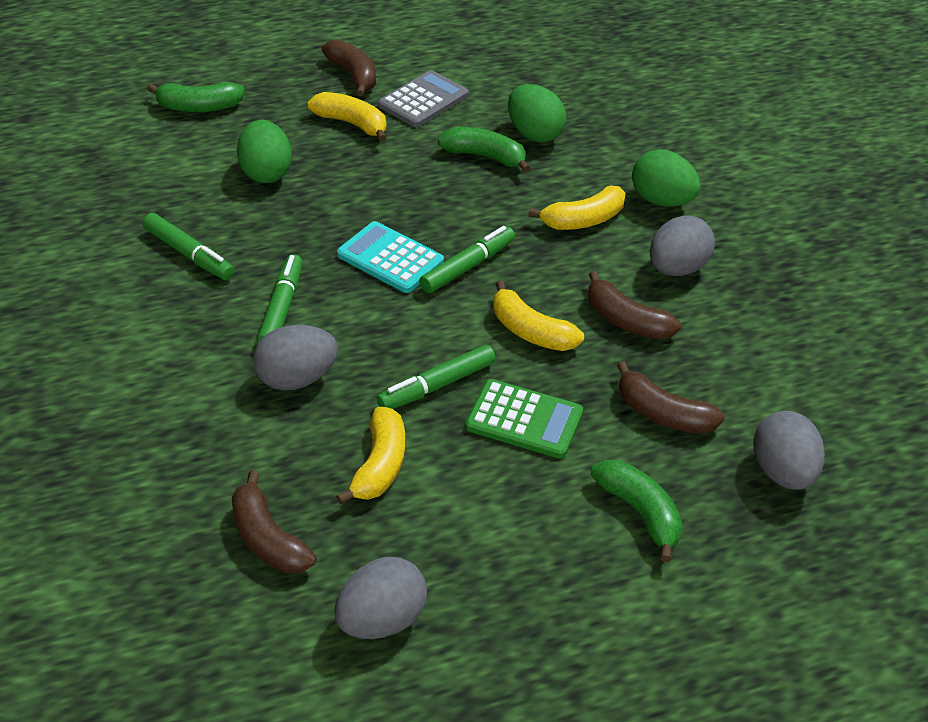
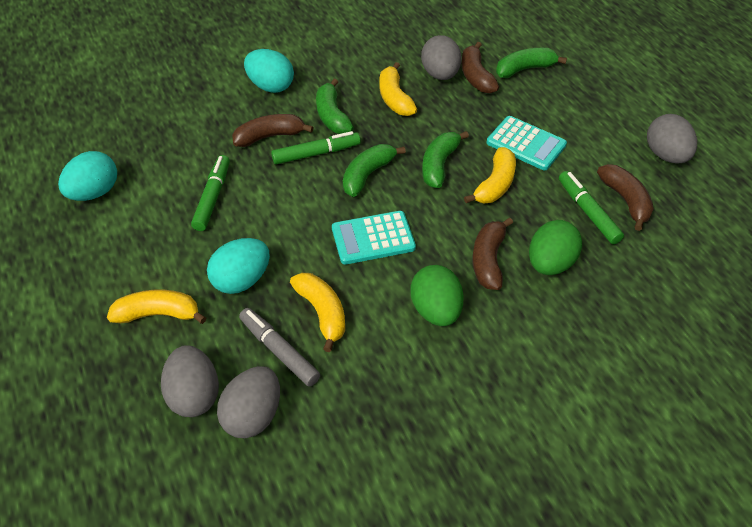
green banana: [147,82,245,112] [438,127,530,173] [591,460,682,562] = 3 -> [316,79,354,134] [343,144,406,197] [422,131,469,188] [496,48,567,78] = 4
green calculator: [465,379,583,459] = 1 -> none = 0
green egg: [237,120,292,183] [508,84,566,142] [632,150,700,207] = 3 -> [410,265,464,326] [529,220,582,275] = 2
green marker: [143,213,235,280] [257,254,303,343] [377,345,496,409] [419,226,515,293] = 4 -> [191,155,230,231] [271,131,361,165] [559,171,624,244] = 3
grey calculator: [378,70,469,127] = 1 -> none = 0
grey marker: none = 0 -> [239,308,320,387] = 1
turquoise calculator: [337,221,444,293] = 1 -> [332,211,416,265] [486,116,567,170] = 2
turquoise egg: none = 0 -> [58,151,117,201] [207,238,270,294] [244,49,294,93] = 3

